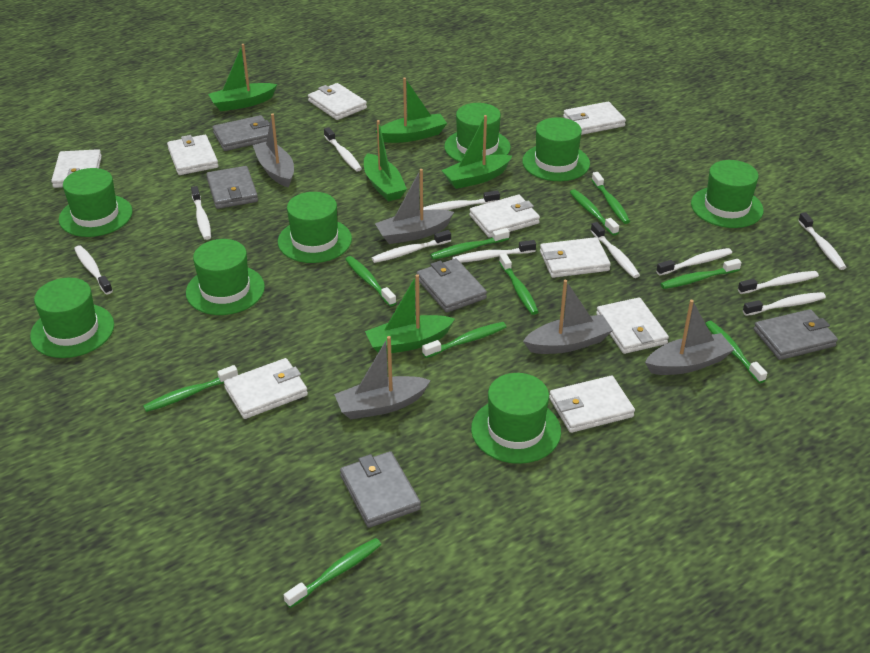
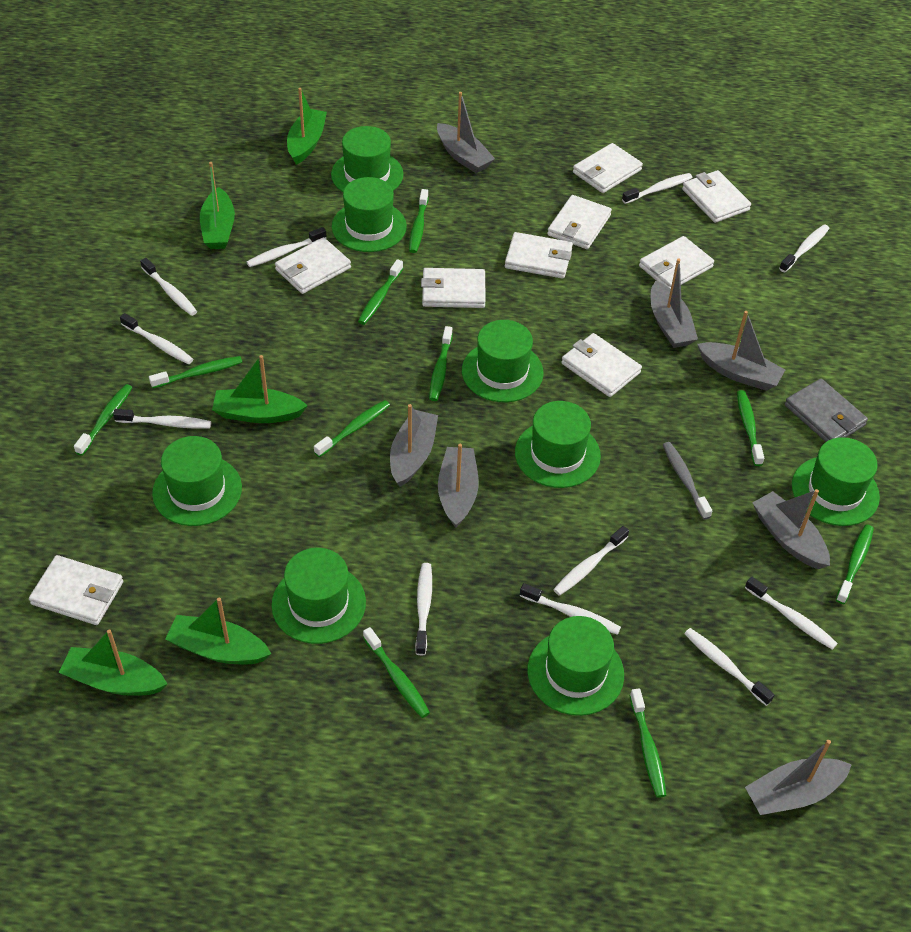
grey boat: [253,114,294,188] [334,336,431,419] [375,169,454,244] [523,280,613,354] [645,300,735,375] = 5 -> [390,404,438,487] [437,92,495,173] [438,444,479,528] [651,258,698,348] [697,311,785,391] [745,740,852,815] [753,489,830,569] = 7
grey toothbrush: none = 0 -> [663,442,712,520] = 1
grey wallet: [206,166,258,209] [213,115,270,151] [340,451,421,528] [417,258,487,313] [754,309,838,360] = 5 -> [785,379,868,442] = 1

